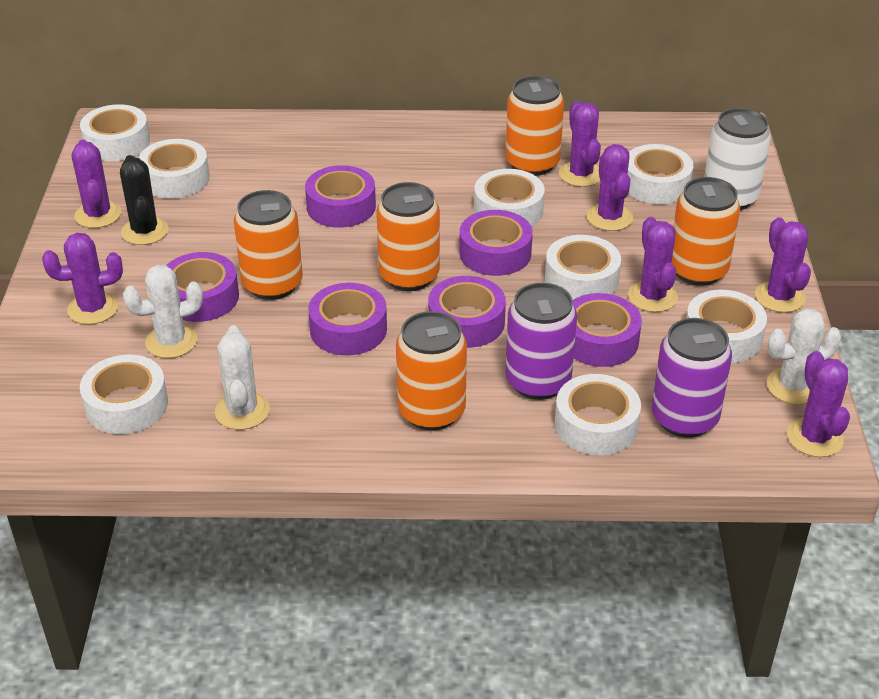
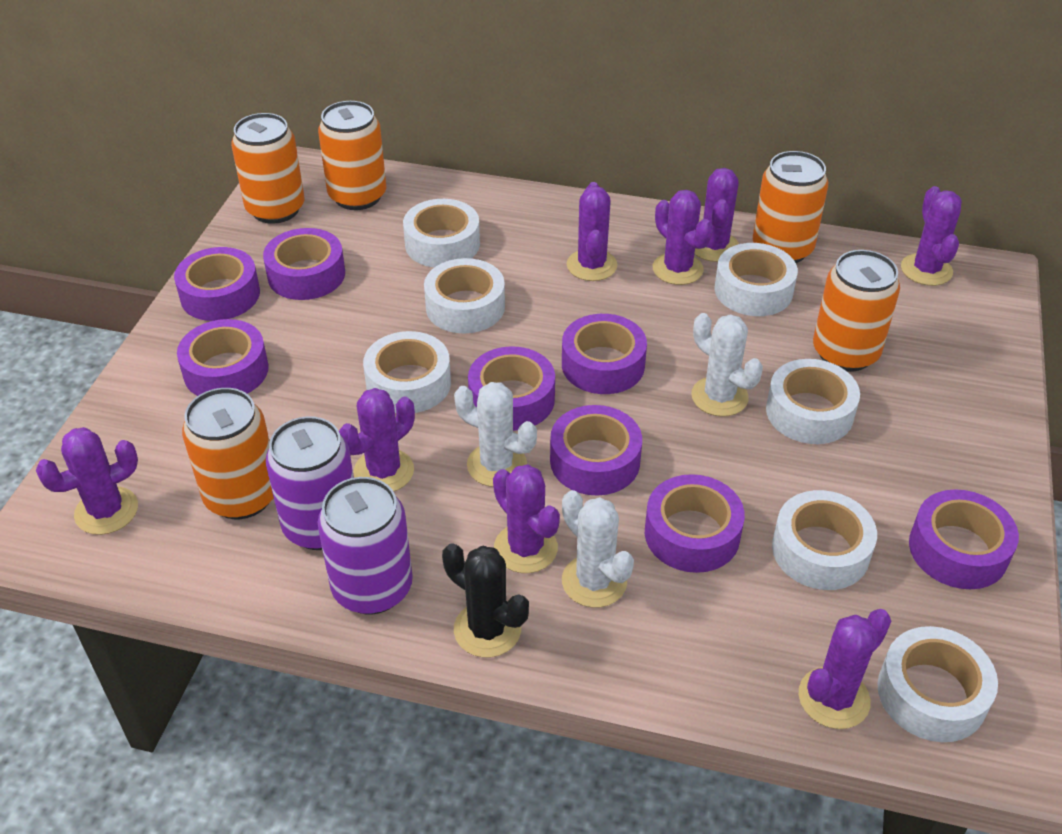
purple cactus: [42,233,123,325] [72,140,121,228] [559,101,601,187] [587,144,633,231] [628,217,678,312] [755,217,811,313] [787,351,850,457] = 7 -> [36,427,138,535] [339,388,415,491] [493,464,560,573] [567,182,617,281] [653,190,713,285] [694,168,739,262] [799,609,891,729] [901,186,962,286] = 8
purple tape: [166,252,239,322] [305,165,376,228] [308,283,387,355] [428,276,506,348] [459,210,533,276] [573,293,642,367] = 6 -> [174,247,260,321] [177,319,269,396] [263,228,345,300] [468,346,555,431] [550,405,642,495] [562,314,647,394] [645,474,745,573] [909,489,1019,589] = 8
white can: [704,108,771,210] = 1 -> none = 0
white tape: [80,104,150,161] [80,355,168,434] [138,139,210,199] [474,169,545,226] [545,235,621,300] [555,374,641,455] [627,144,693,204] [686,290,767,363] = 8 -> [363,331,451,413] [403,199,480,267] [424,258,505,333] [714,243,798,316] [766,359,860,444] [772,490,877,590] [877,626,998,742] = 7

